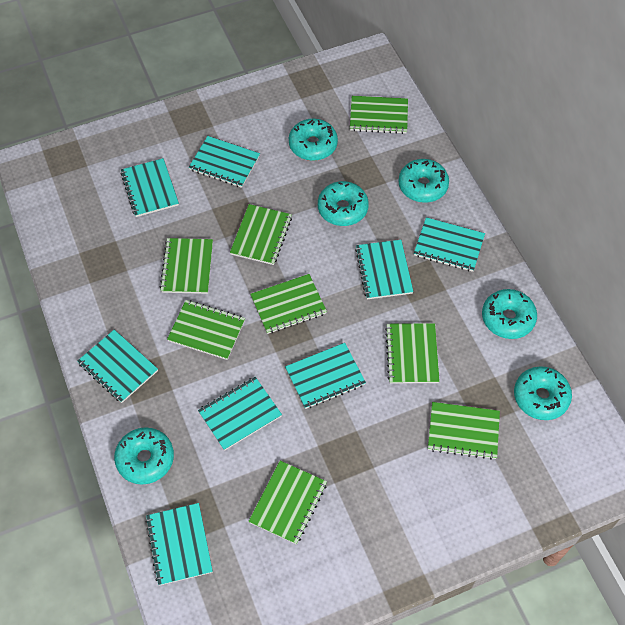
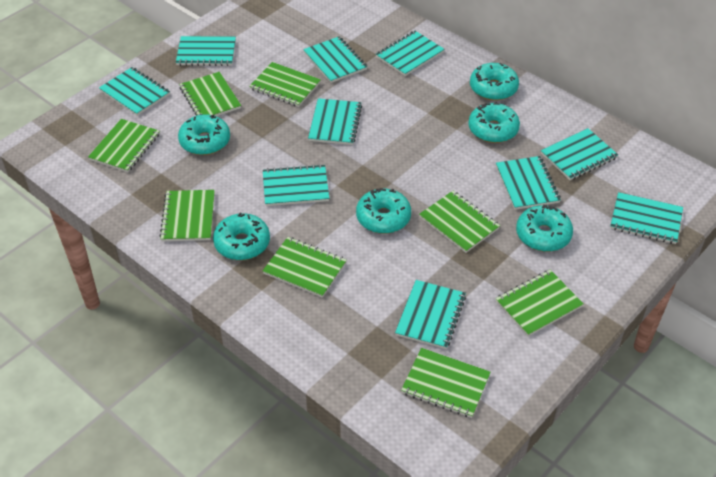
turquoise notebook: [77,330,158,403] [120,158,179,217] [145,503,213,586] [188,136,260,188] [198,377,282,451] [285,343,366,409] [355,240,414,299] [414,217,485,272] = 8 -> [99,67,170,116] [176,36,236,66] [263,164,329,206] [303,36,368,83] [308,98,362,145] [376,31,445,76] [395,280,466,349] [496,156,561,210] [541,128,618,180] [610,192,683,244] = 10

